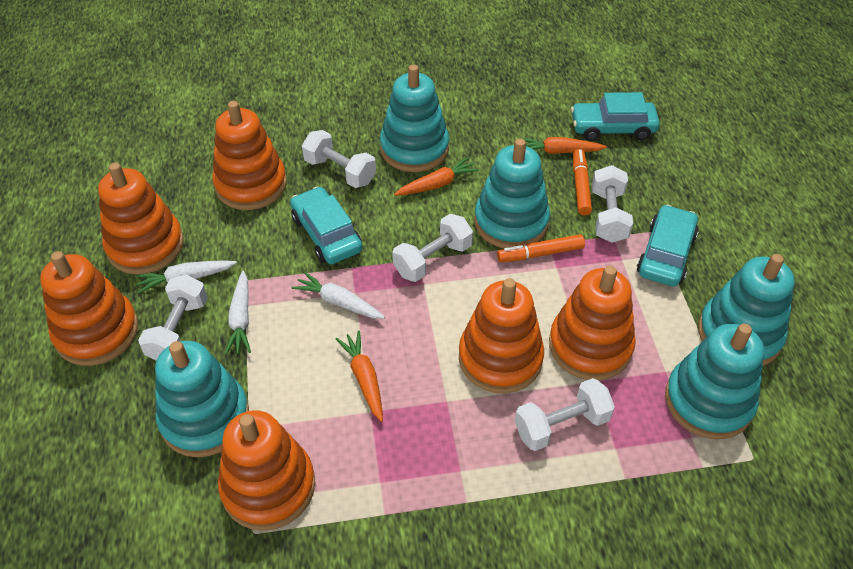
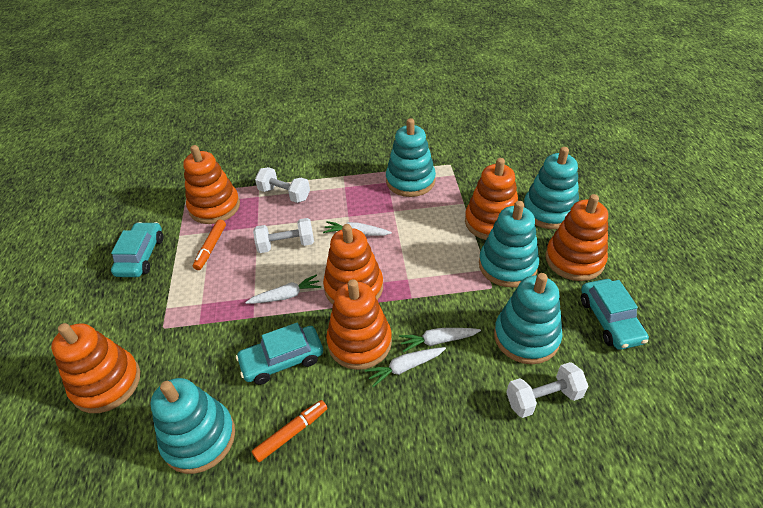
orange carrot: [336,330,383,422] [394,157,479,196] [518,137,607,154] = 3 -> none = 0
white carrot: [135,260,237,294] [225,271,251,355] [291,271,385,319] = 3 -> [245,275,321,304] [323,221,392,236] [365,347,446,387] [399,328,481,352] = 4
white dumbbell: [138,275,208,360] [302,130,376,188] [393,214,473,282] [515,378,615,451] [592,165,633,243] = 5 -> [253,218,314,253] [255,167,310,203] [506,362,588,418] = 3

